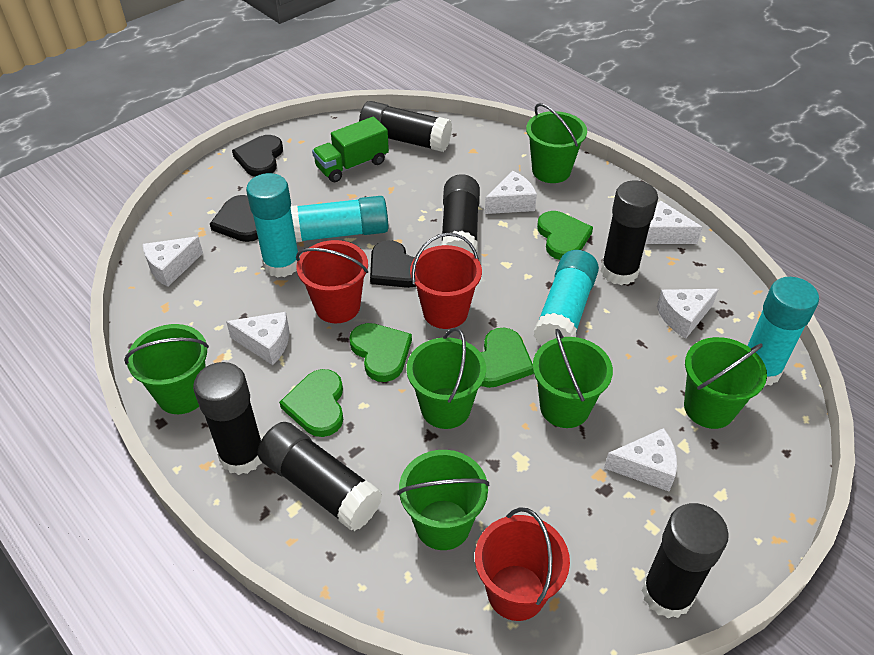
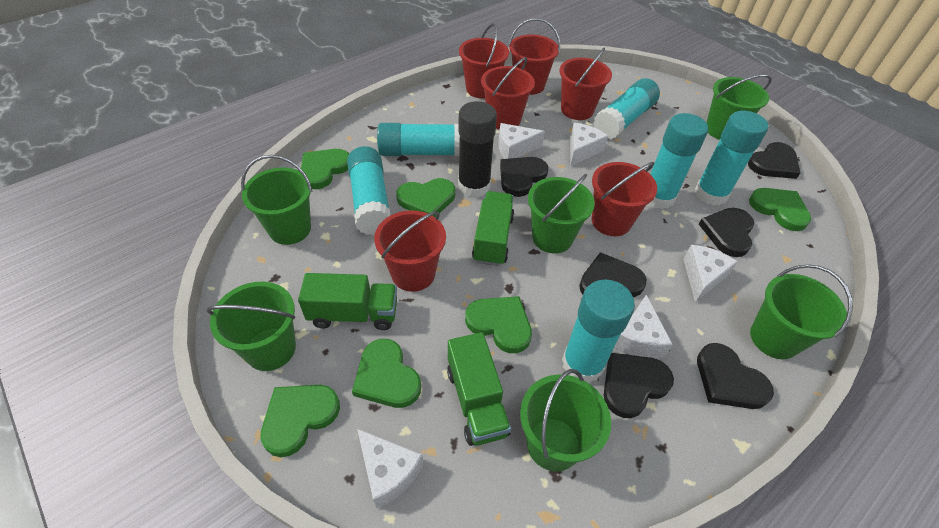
black glue stick: [193,362,262,475] [258,422,383,531] [359,101,452,152] [440,174,480,255] [601,180,658,285] [641,503,729,618] = 6 -> [458,101,497,198] = 1
black heart: [210,195,258,242] [232,135,283,177] [370,240,416,288] = 3 -> [500,157,548,197] [579,252,647,297] [604,353,674,418] [697,343,774,409] [699,208,754,257] [748,142,800,179] = 6
green heart: [279,369,343,437] [349,323,412,382] [481,328,534,388] [537,211,593,260] = 4 -> [261,385,340,457] [301,149,349,189] [352,339,421,408] [396,178,455,217] [465,296,532,353] [749,188,811,231] = 6
green truck: [312,116,389,182] = 1 -> [298,273,397,330] [447,332,511,446] [472,191,514,266] = 3
red bucket: [296,240,368,323] [410,233,482,329] [475,507,570,621] = 3 -> [374,210,446,292] [459,23,509,99] [481,57,535,130] [509,18,560,95] [559,48,612,120] [592,162,657,236] = 6
turquoise glue stick: [246,173,300,278] [290,196,388,243] [534,250,599,346] [747,277,819,386] = 4 -> [347,146,391,235] [377,123,460,156] [562,279,635,383] [593,78,660,140] [649,113,708,209] [695,111,768,206] = 6
white cheese: [143,236,203,287] [226,312,289,365] [485,171,537,214] [604,428,677,491] [645,201,702,244] [657,289,719,339] = 6 -> [357,429,423,508] [498,123,545,159] [570,123,608,166] [614,295,673,358] [683,245,738,302] = 5

